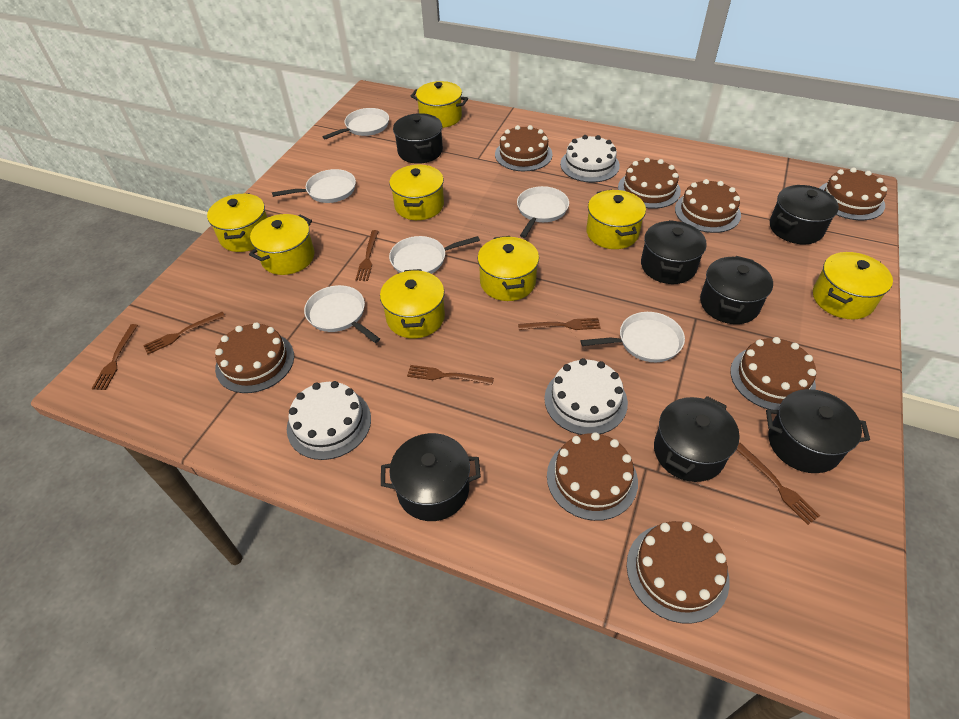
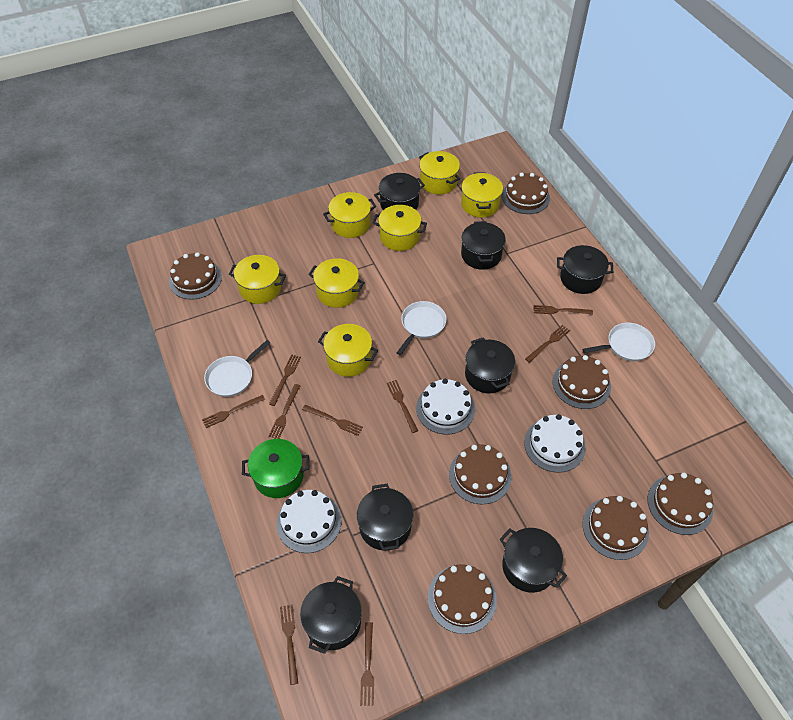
brown cake: [215,322,294,393] [495,125,553,171] [547,432,638,521] [618,158,681,209] [627,521,730,624] [675,179,741,233] [730,337,816,410] [820,168,887,220] = 8 -> [169,252,222,300] [428,564,497,634] [449,444,511,504] [502,173,550,214] [552,355,611,409] [583,496,649,560] [648,473,713,535] = 7
brown fork: [91,324,138,390] [143,312,225,354] [355,230,379,281] [407,365,494,385] [518,318,601,330] [736,443,820,525] = 6 -> [202,395,265,428] [269,355,301,406] [269,384,300,439] [280,604,298,685] [302,405,363,436] [360,622,374,705] [387,380,418,433] [525,325,570,363] [533,305,593,315] = 9
green pot: none = 0 -> [242,439,309,498] = 1
white pan: [272,169,356,203] [304,285,380,343] [323,108,389,140] [389,236,480,274] [517,186,569,238] [581,312,685,362] = 6 -> [204,340,270,397] [397,301,447,355] [582,323,655,361] = 3
yellow pot: [207,193,267,252] [249,214,315,275] [380,269,445,338] [389,165,444,220] [411,81,468,128] [477,236,539,301] [586,190,646,249] [813,252,893,320] = 8 -> [229,255,286,304] [308,258,365,308] [318,324,378,377] [323,192,376,238] [373,205,427,251] [419,151,460,195] [461,172,503,218] = 7

